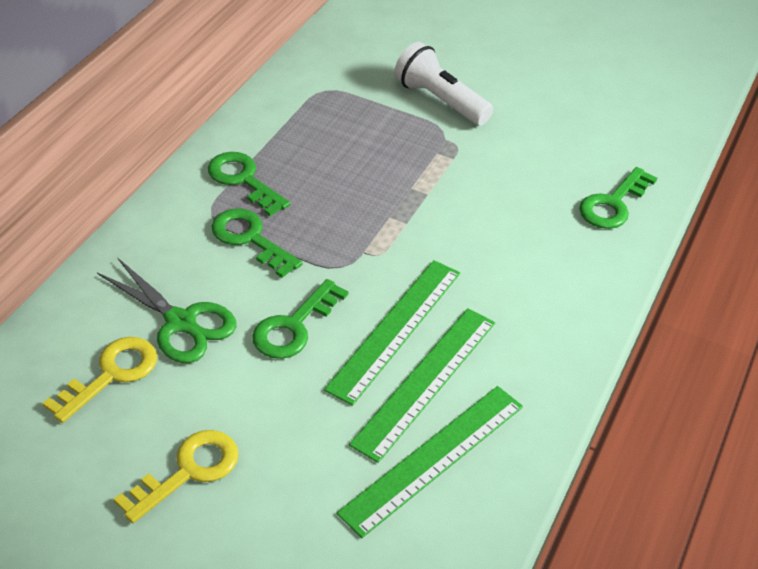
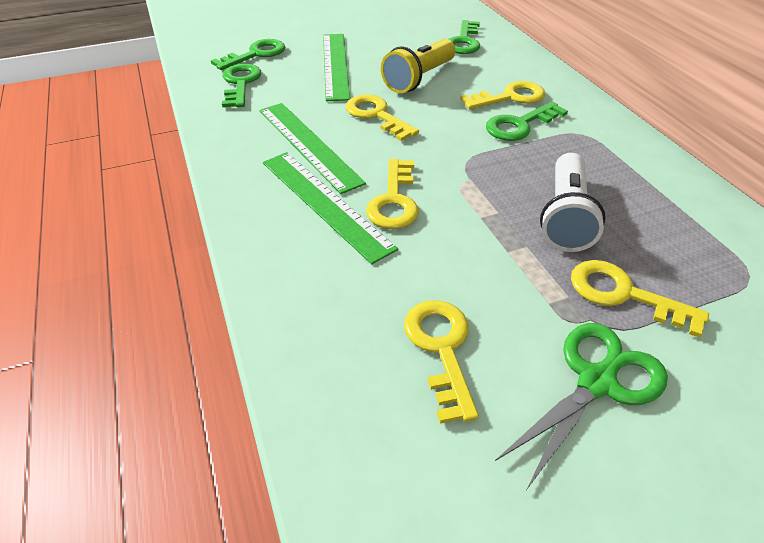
yellow flashlight: none = 0 -> [381,39,455,93] = 1
yellow key: [42,337,157,423] [114,430,239,523] = 2 -> [346,95,419,141] [366,159,419,229] [404,300,479,424] [460,81,545,109] [571,260,709,338] = 5

